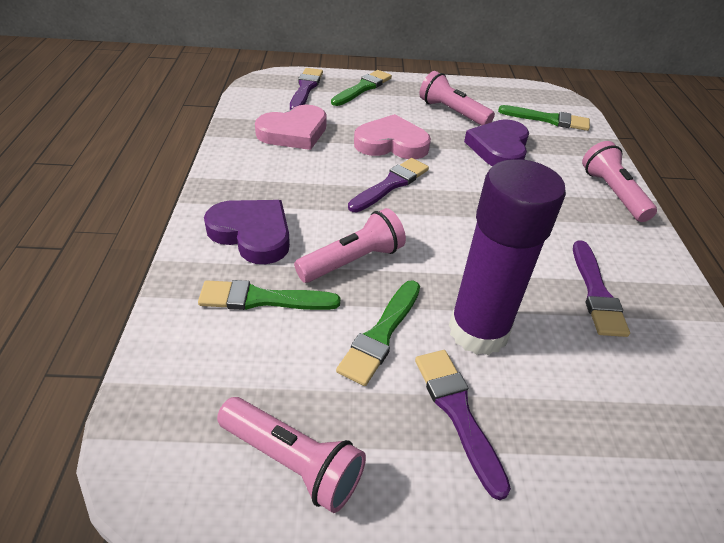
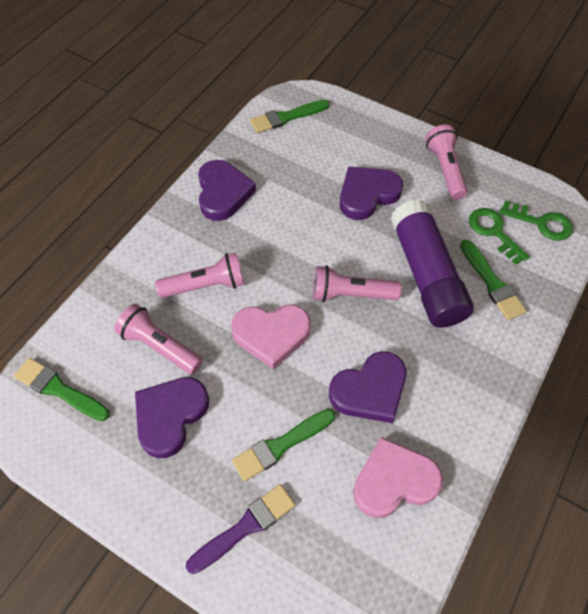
green key: none = 0 -> [469,208,530,265] [499,201,573,241] = 2
purple brush: [290,68,323,110] [348,158,429,212] [415,350,511,500] [573,240,630,337] = 4 -> [186,484,295,574] = 1
purple heart: [204,200,290,264] [464,119,529,166] = 2 -> [135,377,209,458] [198,160,256,221] [329,351,406,423] [340,166,403,220] = 4

